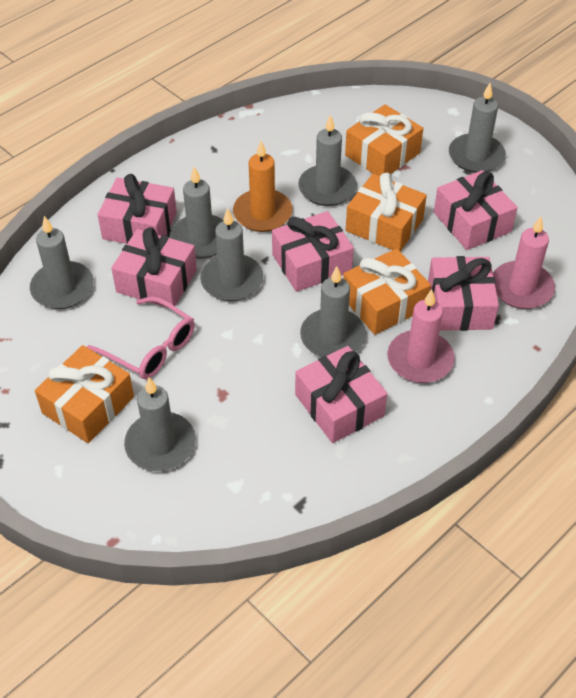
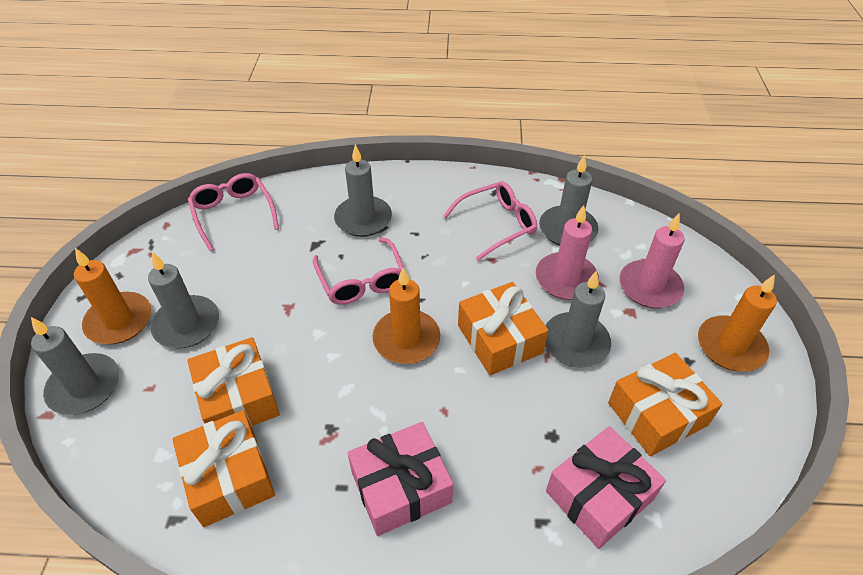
grey candle: [30,216,94,309] [124,377,196,471] [170,166,223,259] [200,208,263,301] [298,115,357,206] [300,266,366,357] [449,83,506,173] = 7 -> [31,317,119,415] [148,252,219,348] [334,144,392,237] [539,155,598,246] [545,271,611,367] = 5
orange candle: [233,141,293,232] = 1 -> [74,248,151,344] [373,268,440,364] [698,274,777,371] = 3
pink gift: [97,174,177,244] [111,227,197,308] [272,211,354,292] [295,346,387,443] [428,256,499,331] [434,170,518,250] = 6 -> [348,422,453,536] [546,426,666,549] = 2
pink glasses: [87,297,195,379] = 1 -> [188,173,279,252] [313,238,404,305] [443,181,537,261] = 3

